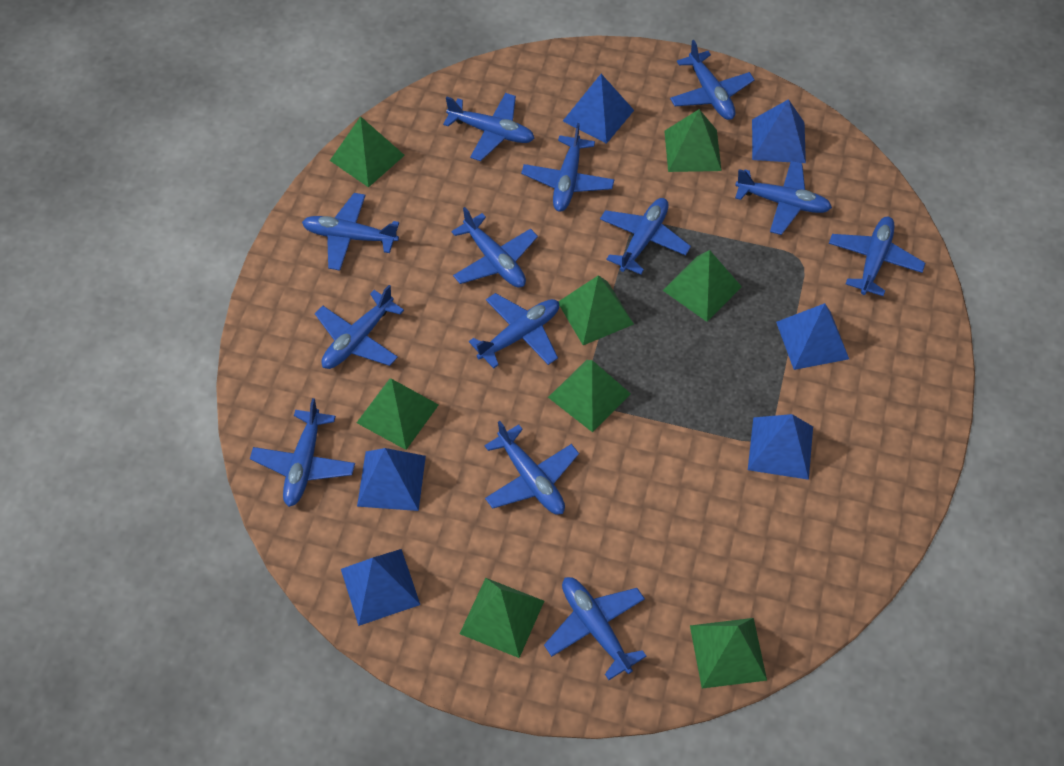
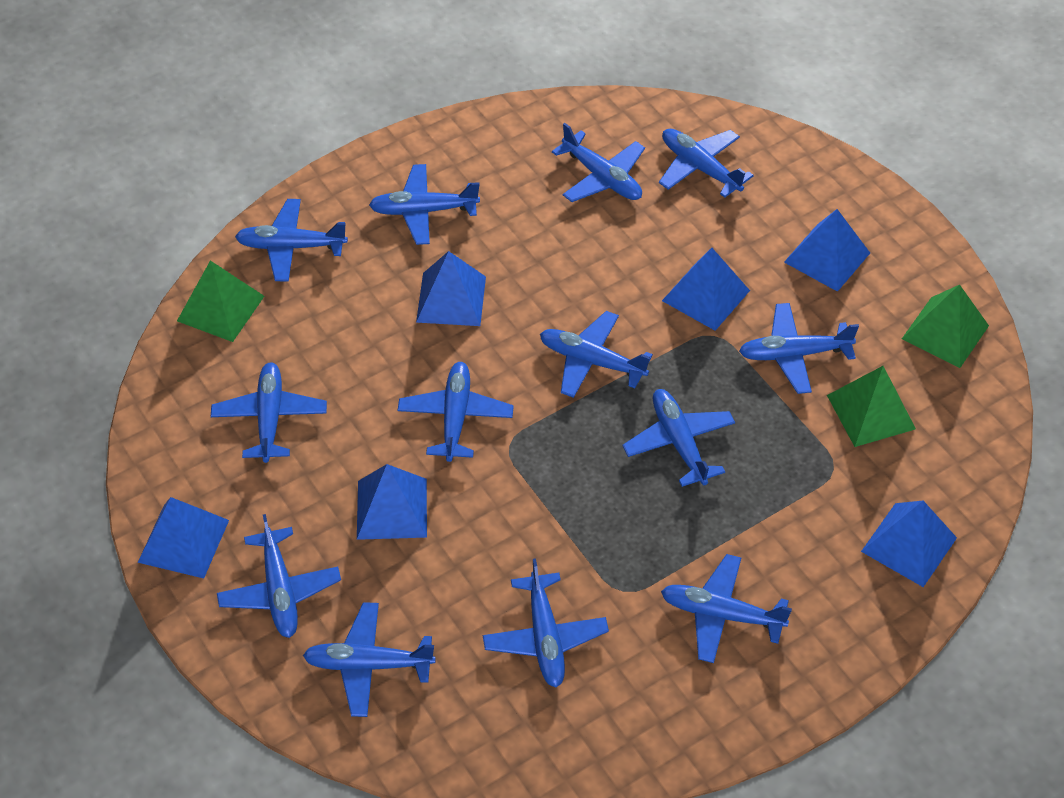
green pyramid: [330,116,405,188] [356,379,439,450] [460,578,544,658] [548,360,631,432] [559,275,634,345] [663,250,742,322] [664,109,722,172] [690,618,767,688] = 8 -> [177,261,264,342] [827,366,916,447] [902,285,989,368] = 3

